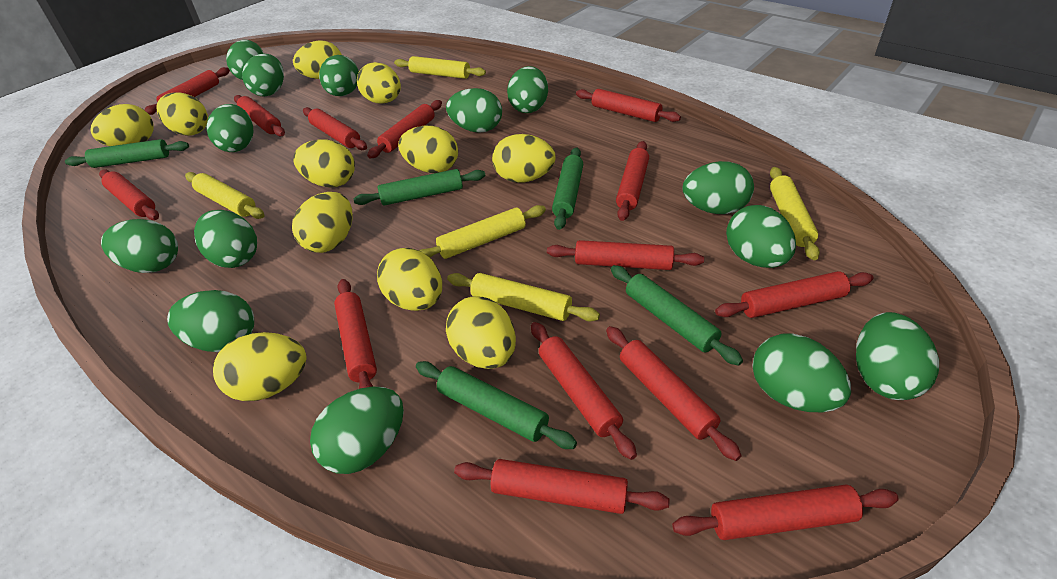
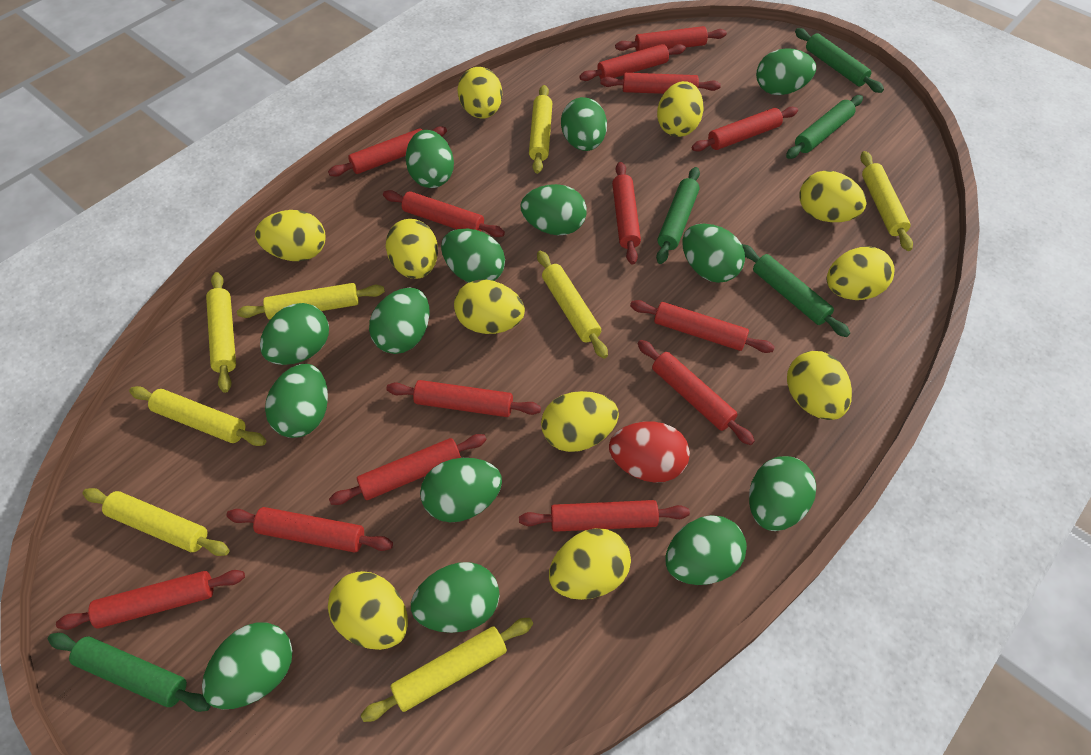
red egg: none = 0 -> [609,421,690,483] = 1
yellow rolling pin: [185,172,264,219] [394,56,486,79] [419,205,546,259] [447,273,600,322] [770,167,820,260] = 5 -> [82,488,230,556] [129,386,266,446] [206,272,236,393] [237,283,385,319] [361,618,533,722] [529,85,552,174] [537,251,608,359] [860,151,913,251] = 8

